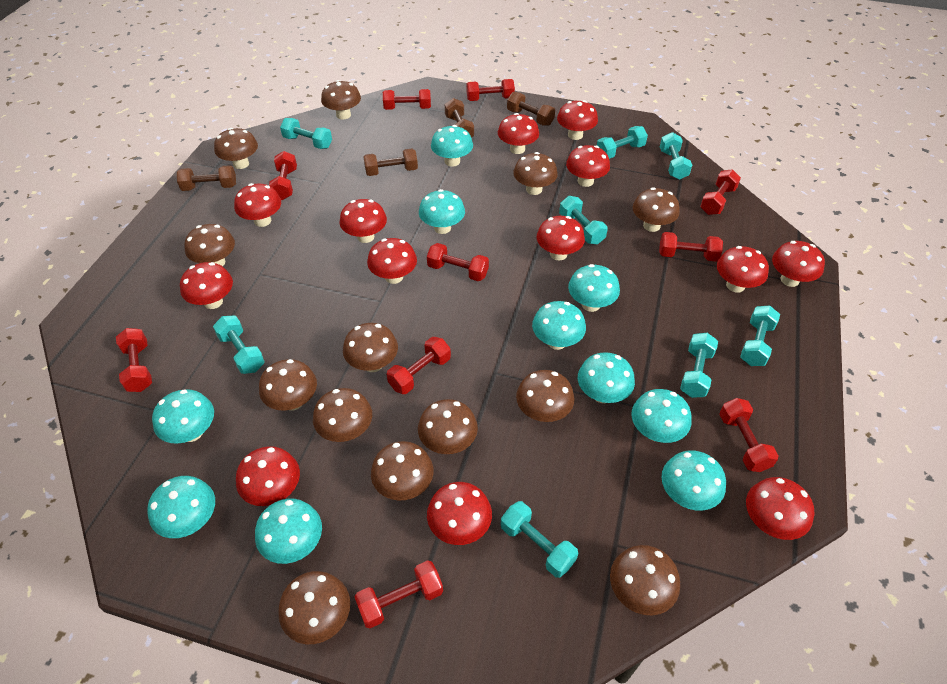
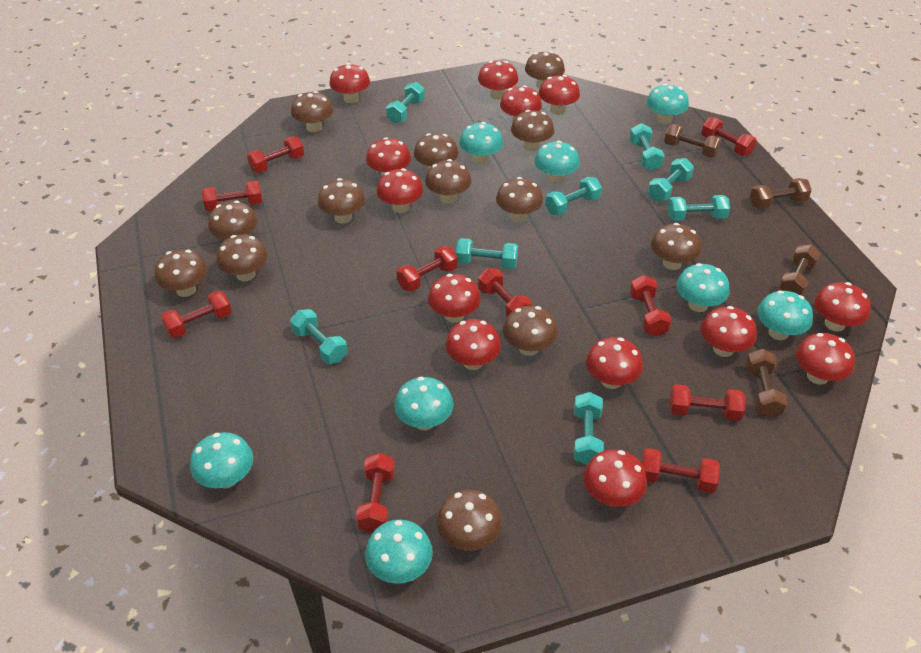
turquoise mushroom: [147,476,215,538] [152,389,214,444] [255,498,322,564] [419,189,465,234] [431,125,473,167] [532,301,586,350] [568,264,620,312] [578,352,635,403] [631,389,691,443] [661,450,726,511] = 10 -> [190,432,253,489] [365,519,433,584] [394,377,453,430] [459,122,503,164] [534,141,580,184] [646,84,689,125] [676,263,730,312] [757,290,813,340] = 8

